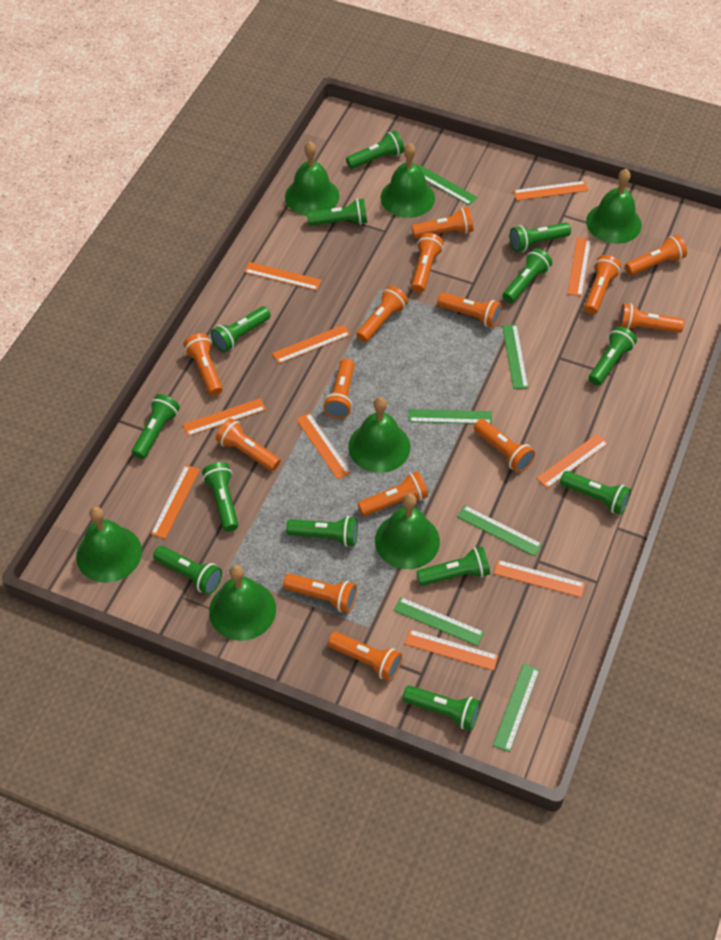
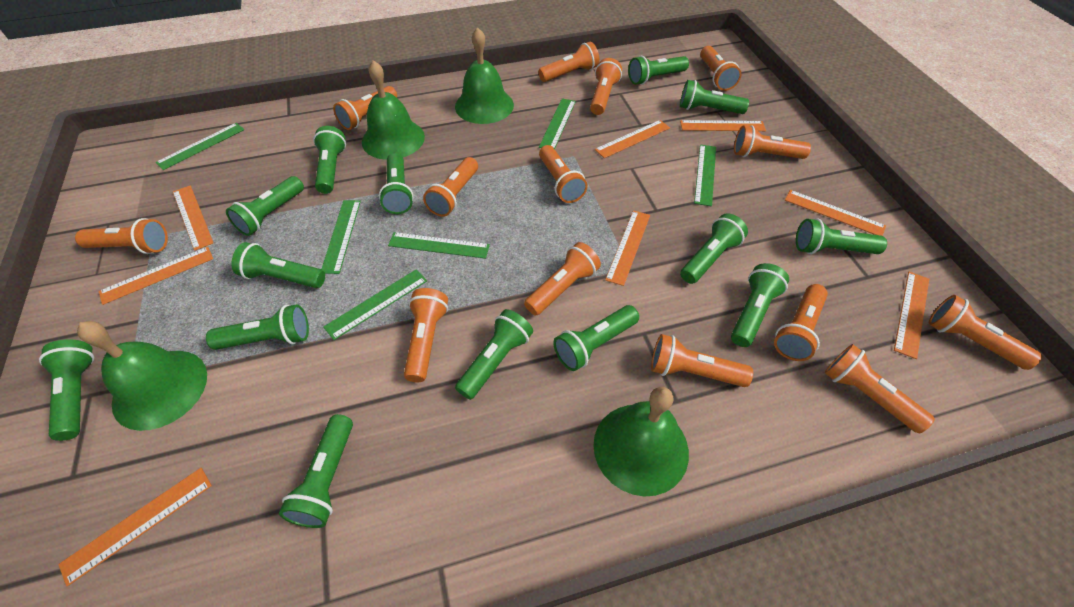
green bell: [76,507,142,583] [209,565,276,641] [285,142,339,216] [348,397,410,473] [375,493,440,569] [381,143,435,218] [586,169,642,244] = 7 -> [77,321,207,431] [362,60,425,160] [455,27,514,124] [593,387,689,496] = 4
green flashlight: [132,394,180,459] [153,546,222,594] [202,462,238,532] [211,306,271,352] [286,516,358,547] [307,199,367,226] [346,130,404,169] [402,685,480,730] [416,547,490,586] [503,248,552,303] [510,223,571,252] [560,471,631,515] [589,326,637,386] = 13 -> [39,339,94,441] [206,304,309,350] [226,176,304,236] [232,242,325,288] [279,414,353,528] [313,126,346,194] [379,153,414,214] [455,309,533,400] [553,305,639,371] [628,56,689,85] [680,80,749,114] [680,213,748,284] [731,263,789,347] [796,218,887,254] = 14
orange ruler: [151,465,200,539] [183,398,266,436] [244,262,322,290] [272,325,350,364] [296,413,351,479] [405,629,498,671] [494,560,585,598] [513,181,588,201] [536,433,608,488] [567,237,591,297] = 10 -> [58,468,212,586] [99,247,213,305] [173,186,213,251] [595,120,670,158] [605,210,650,286] [680,120,766,131] [785,190,886,236] [894,272,929,359] = 8

